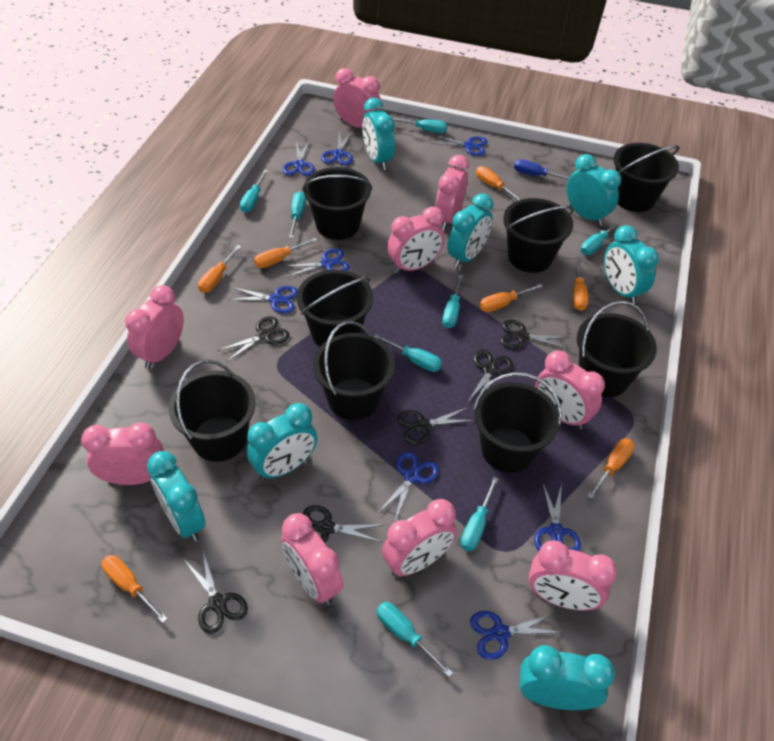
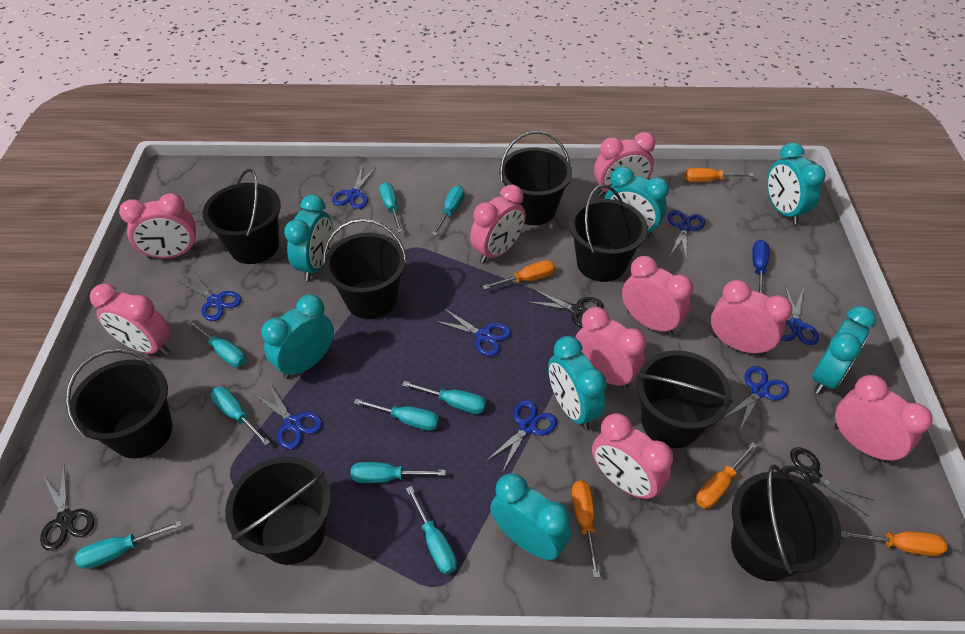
black scissors: [184,551,248,634] [217,316,290,362] [303,505,382,543] [397,407,475,445] [467,349,513,403] [500,320,570,349] = 6 -> [40,466,94,551] [529,289,604,328] [781,447,875,517] = 3
orange screwdriver: [101,555,168,623] [198,245,241,293] [254,238,318,268] [476,166,522,201] [480,284,543,312] [573,258,589,311] [587,438,635,499] = 7 -> [482,260,555,290] [572,481,600,578] [684,168,754,182] [696,442,757,509] [841,531,947,556] = 5
turquoise screwdriver: [240,170,268,212] [289,192,306,238] [374,334,442,372] [377,602,453,677] [393,118,448,133] [442,275,463,328] [461,477,498,551] [581,219,622,255] = 8 -> [75,520,182,569] [186,320,246,367] [211,387,270,446] [351,462,446,483] [354,399,439,431] [379,182,403,233] [402,381,486,414] [406,486,457,574] [432,186,465,236] = 9

